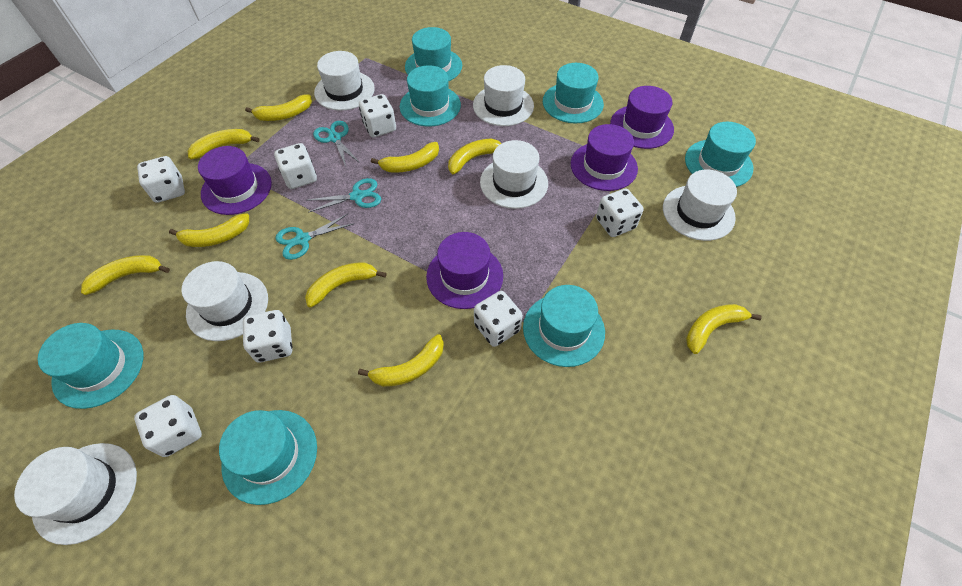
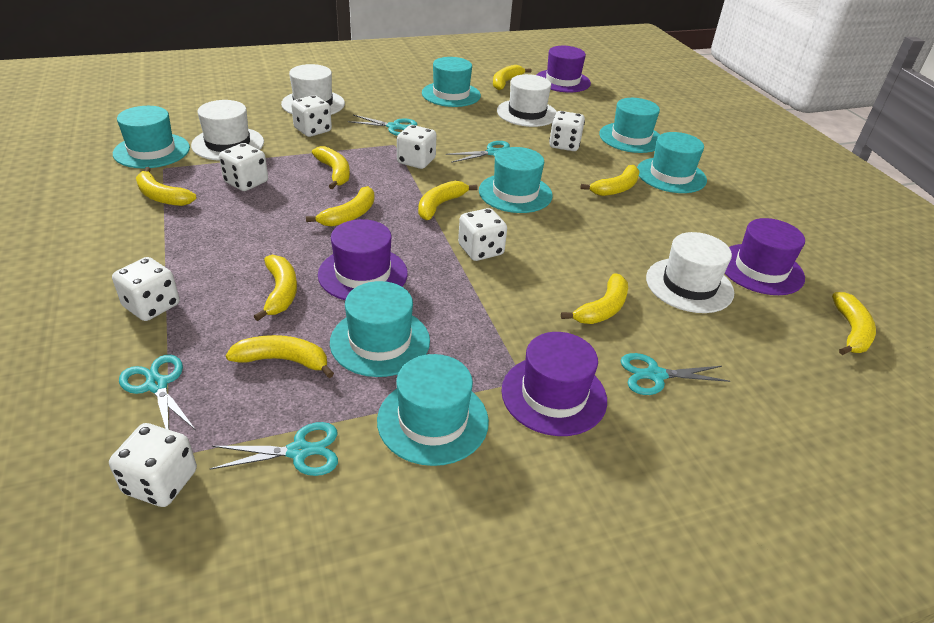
turquoise scissors: [275,214,353,260] [308,178,381,213] [313,121,360,166] = 3 -> [119,355,196,430] [210,422,338,476] [348,115,417,136] [446,141,510,163] [621,353,730,395] = 5
white hat: [14,443,137,545] [182,261,268,341] [314,51,375,111] [473,65,534,126] [480,140,548,209] [663,170,737,241] = 6 -> [191,100,264,161] [281,64,345,115] [497,74,557,127] [646,232,734,313] = 4
yellow banana: [81,255,170,295] [169,213,249,247] [188,129,260,159] [245,94,312,121] [305,262,386,308] [358,334,444,387] [371,142,439,173] [448,139,502,174] [686,304,762,354] = 9 -> [136,167,197,206] [226,335,334,378] [254,255,297,321] [306,186,375,227] [312,146,350,189] [418,181,478,220] [493,65,532,90] [561,273,628,324] [580,165,640,196] [832,292,876,355] = 10

